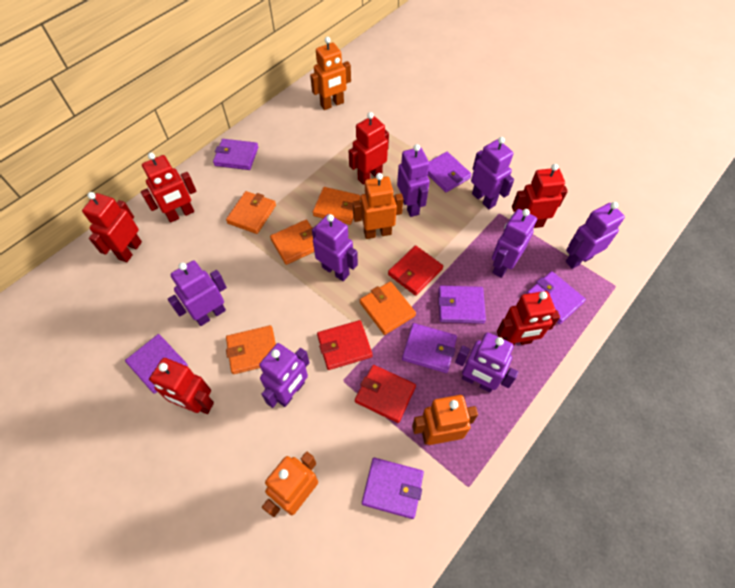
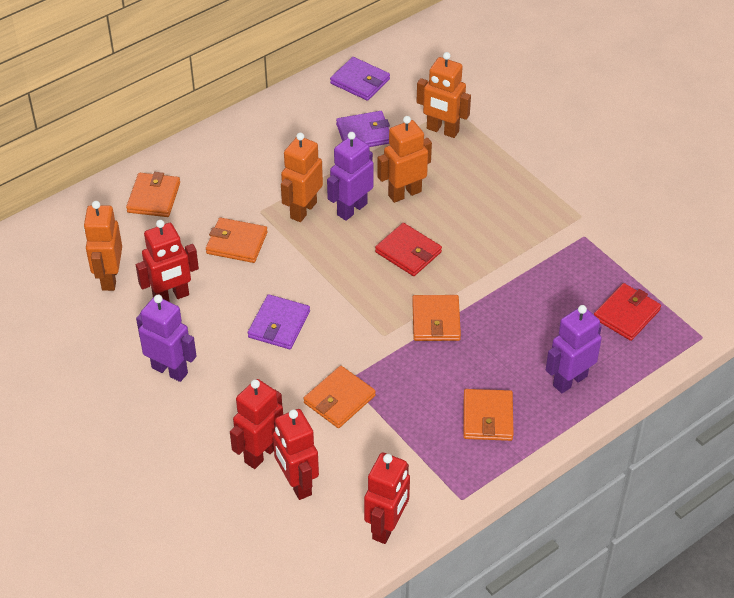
purple robot: [168,261,227,326] [259,343,310,408] [312,214,358,281] [397,144,430,217] [455,332,519,392] [471,137,514,209] [492,209,537,278] [566,202,625,269] = 8 -> [136,295,196,382] [327,132,374,221] [546,305,602,393] = 3
purple wallet: [125,334,188,394] [213,139,258,170] [362,458,424,519] [402,323,457,373] [428,152,472,192] [438,285,486,324] [527,271,586,324] = 7 -> [248,294,310,349] [330,57,390,101] [336,111,390,147] = 3
red robot: [82,192,142,262] [141,152,196,223] [149,358,214,414] [349,112,389,185] [497,291,560,345] [512,164,568,228] = 6 -> [136,220,199,302] [230,379,283,469] [273,409,319,500] [364,452,410,544] = 4
red wallet: [317,320,373,370] [355,365,416,423] [388,245,443,296] = 3 -> [375,223,442,276] [594,283,661,341] = 2

